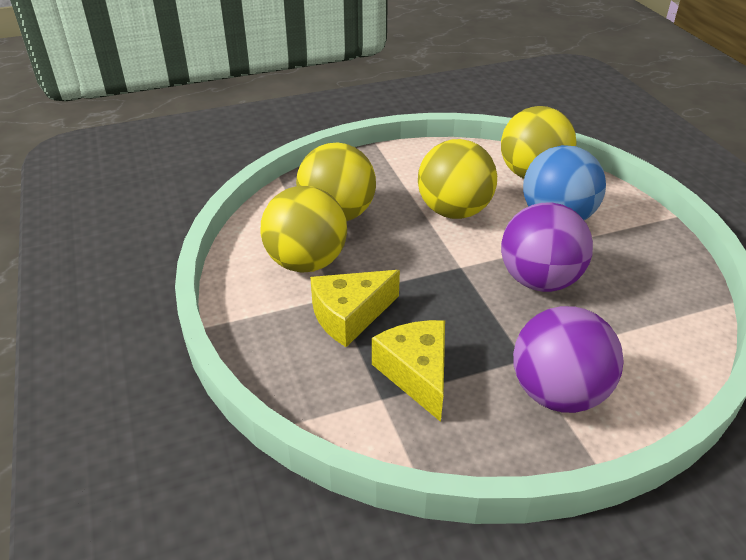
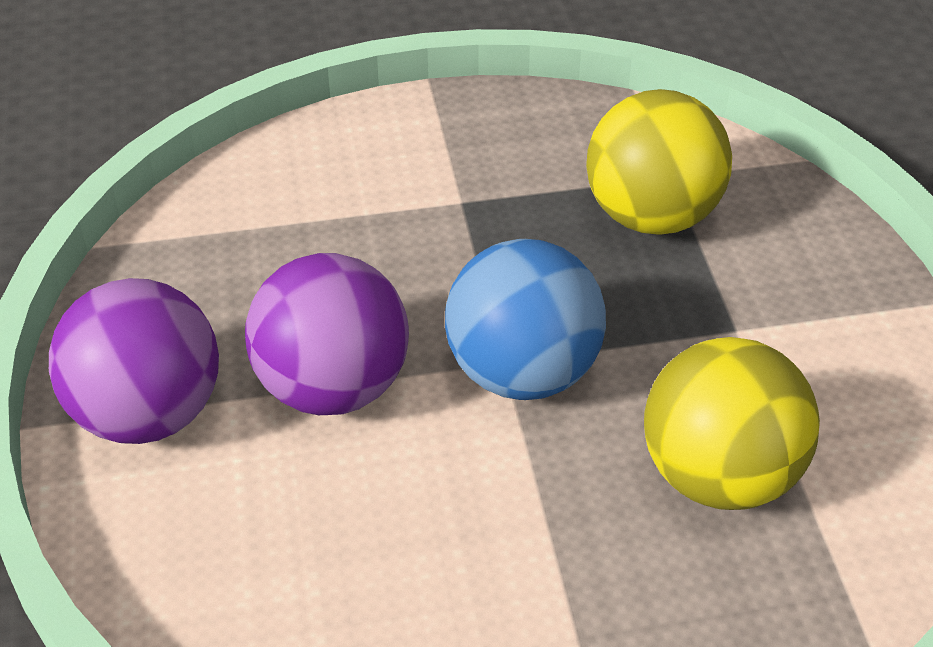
yellow ball: [260,186,347,273] [296,143,376,221] [418,139,497,219] [501,106,577,179] = 4 -> [586,89,732,235] [644,337,820,510] = 2
yellow cheese: [310,270,400,347] [372,320,445,422] = 2 -> none = 0

